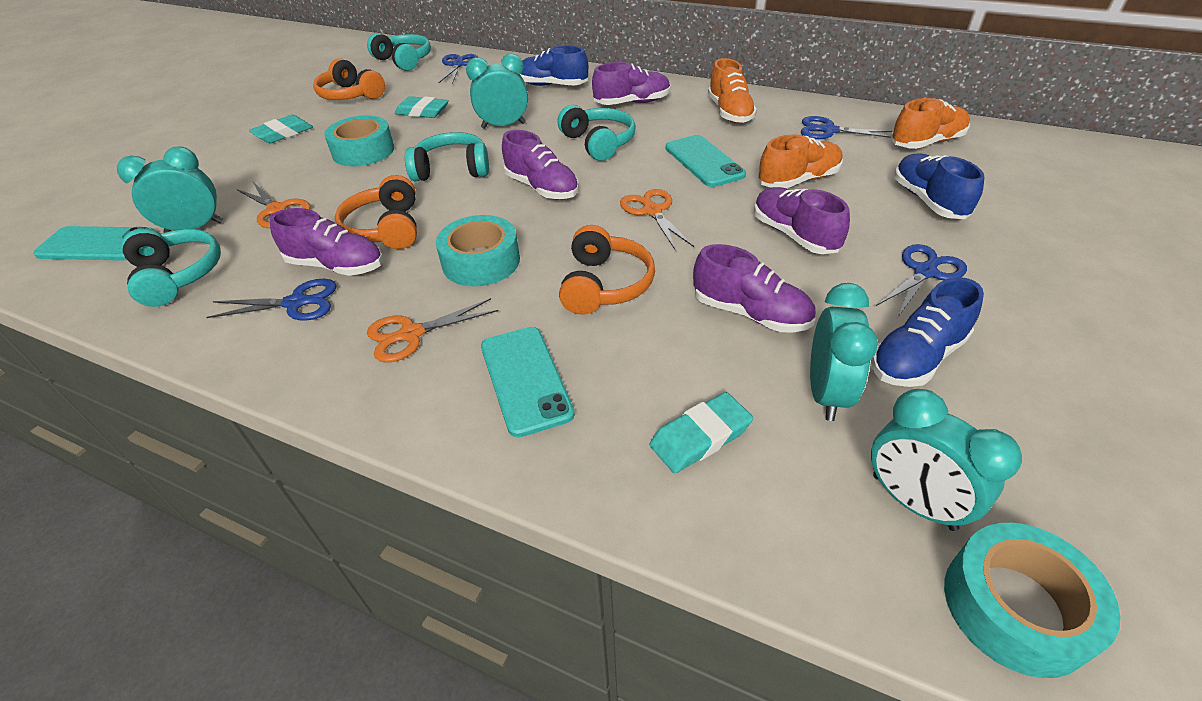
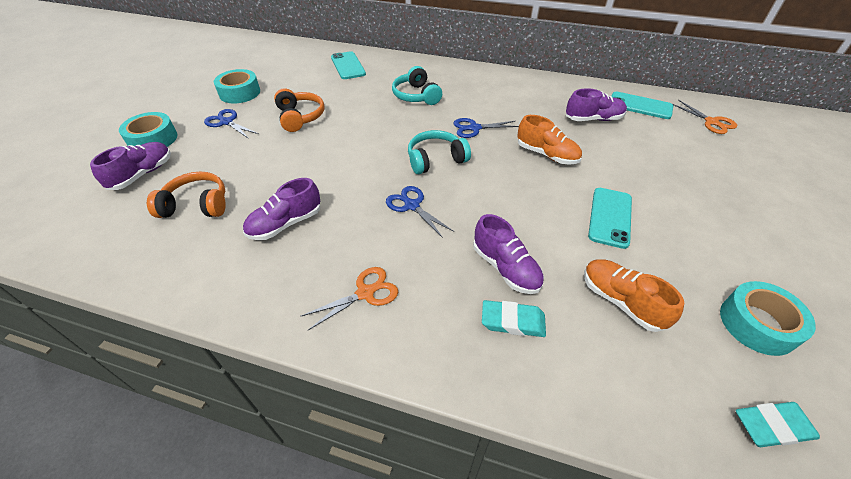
blue scissors: [207,279,337,321] [438,54,478,84] [801,116,893,139] [876,244,967,317] = 4 -> [204,109,259,139] [386,186,454,238] [453,118,519,138] = 3
blue shoe: [520,45,588,86] [871,277,984,387] [894,153,984,219] = 3 -> none = 0
orange headphones: [313,58,385,100] [335,175,417,249] [559,225,655,315] = 3 -> [147,172,226,218] [274,88,325,132] = 2
orange scissors: [237,182,311,228] [367,298,498,363] [620,189,694,251] = 3 -> [301,267,398,330] [673,100,737,134] = 2
orange shoe: [708,58,757,123] [758,135,843,188] [890,98,970,149] = 3 -> [517,115,582,165] [584,259,684,332] = 2
purple shoe: [269,208,383,276] [502,130,579,199] [592,62,670,105] [693,244,815,332] [754,187,850,254] = 5 -> [90,142,171,190] [243,178,320,240] [473,214,544,294] [566,88,627,121] = 4
turquoise clock: [117,146,223,233] [466,54,528,129] [810,283,878,421] [871,389,1022,531] = 4 -> none = 0
turquoise eraser: [249,114,313,143] [395,96,449,118] [650,392,753,473] = 3 -> [482,300,546,337] [736,402,820,447] = 2
turquoise headphones: [122,228,221,307] [367,33,431,71] [405,132,489,181] [557,105,636,161] = 4 -> [392,66,442,105] [408,130,471,174] = 2

